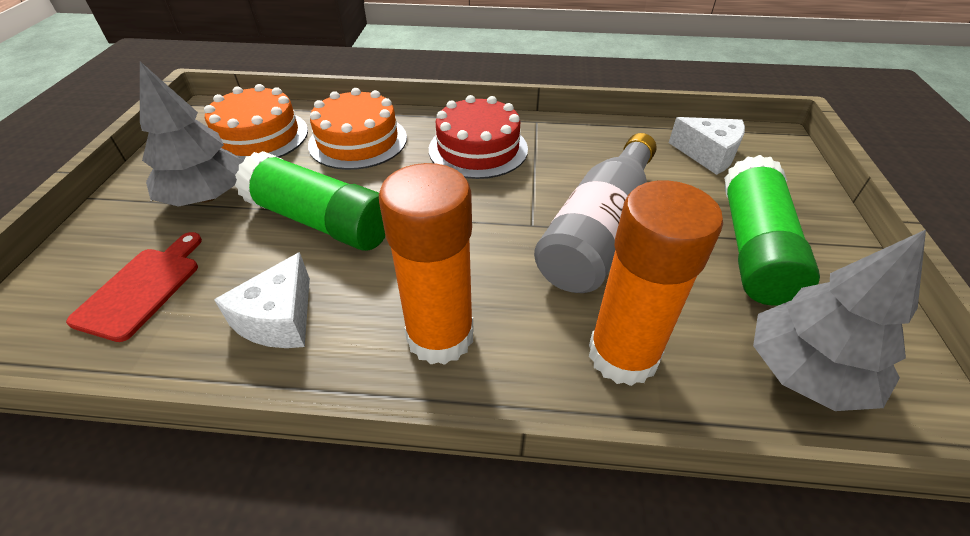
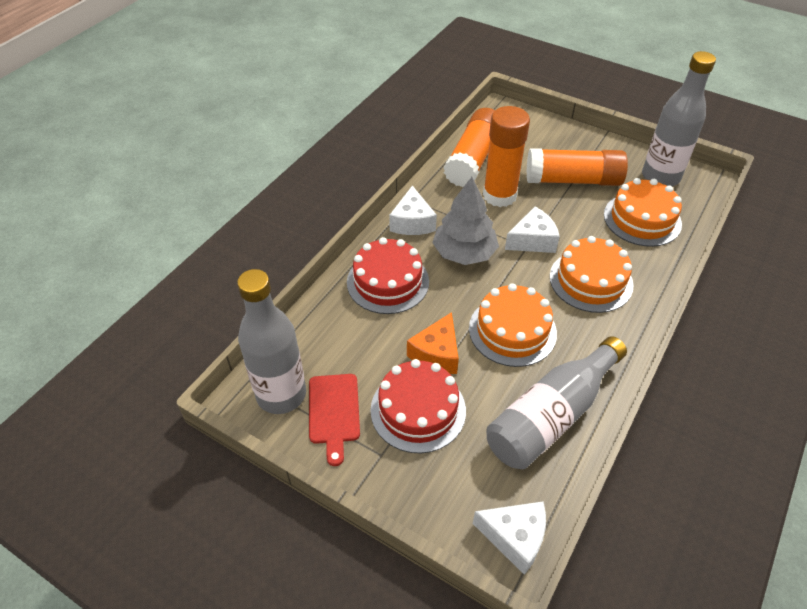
green glue stick: [235,151,386,251] [724,155,820,306] = 2 -> none = 0
grey bottle: [534,133,657,293] = 1 -> [237,269,306,414] [486,336,627,469] [642,51,716,186] = 3
grey tree: [140,62,244,207] [753,230,926,411] = 2 -> [432,177,499,265] = 1
orange cake: [204,84,308,160] [308,88,407,170] = 2 -> [469,283,557,367] [550,236,633,313] [604,178,682,247] = 3
orange cheese: none = 0 -> [407,312,459,374] = 1
orange glue stick: [379,163,474,365] [589,180,723,386] = 2 -> [443,108,495,187] [483,106,530,207] [526,148,628,186] = 3
red cake: [429,95,528,179] = 1 -> [347,237,429,314] [371,359,466,453] = 2
white cheese: [214,252,310,348] [669,117,745,175] = 2 -> [389,186,437,235] [473,501,546,575] [505,206,560,253] = 3

